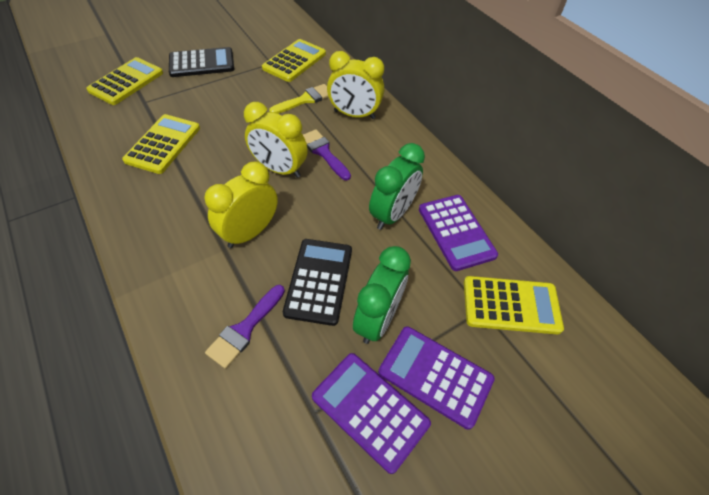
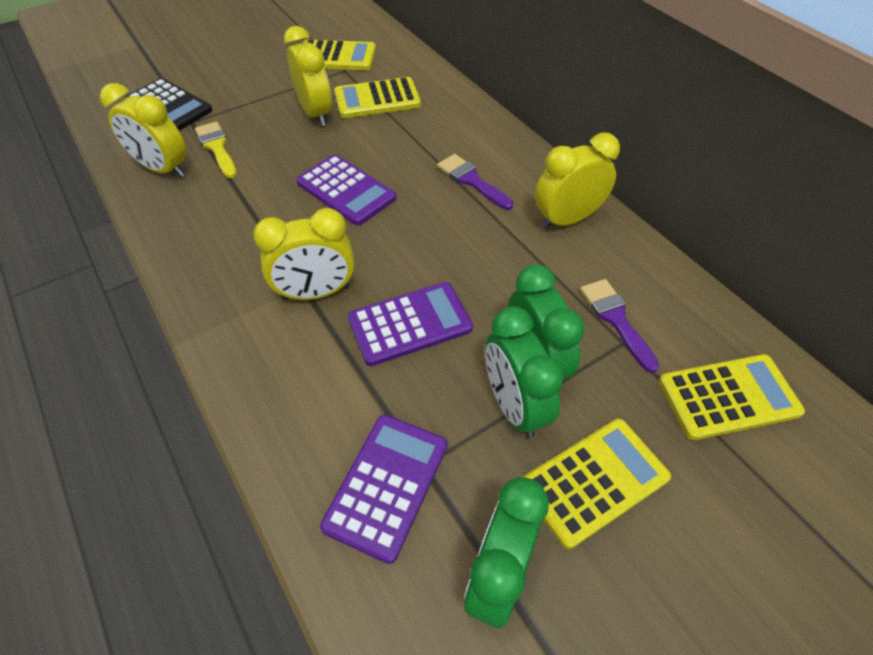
black calculator: [169,47,234,77] [283,239,352,326] = 2 -> [125,78,213,131] = 1
green clock: [353,246,411,344] [369,143,425,230] = 2 -> [464,477,549,628] [485,306,564,438] [508,264,585,380] = 3
yellow clock: [204,161,278,248] [244,102,308,178] [327,51,384,119] = 3 -> [100,83,186,177] [253,208,355,300] [284,26,332,126] [535,133,620,229] = 4

